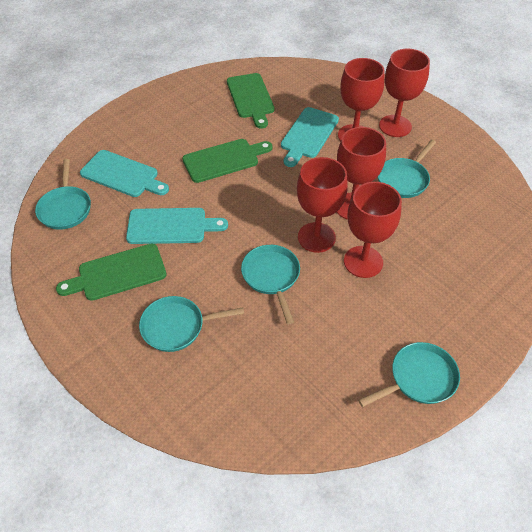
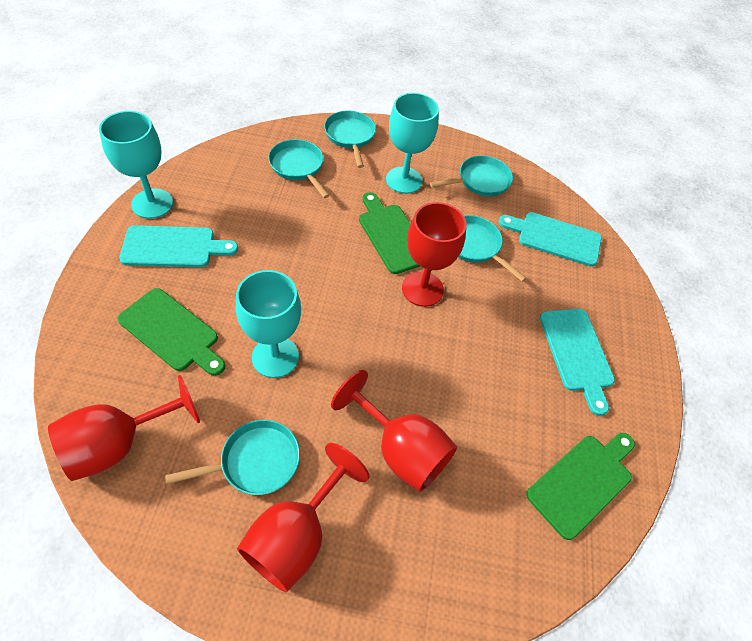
red goblet: [297,157,348,253] [337,127,386,220] [338,58,385,141] [344,182,402,278] [379,49,430,137] = 5 -> [48,375,200,481] [237,443,370,592] [331,370,457,492] [402,202,467,307] = 4
turquoise goblet: none = 0 -> [99,111,173,219] [236,270,301,378] [386,93,439,194] = 3

